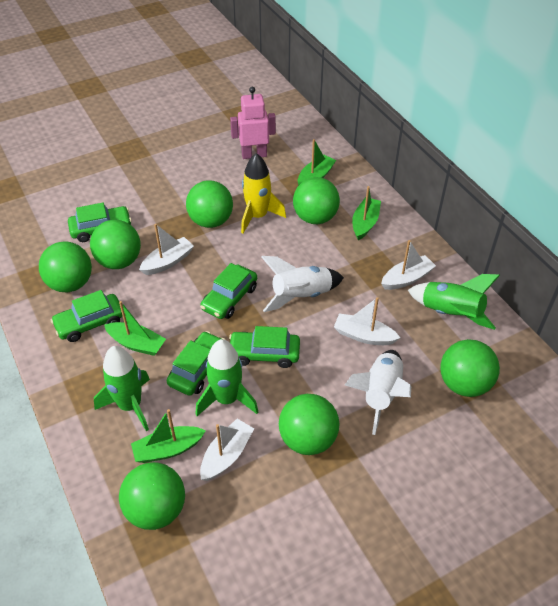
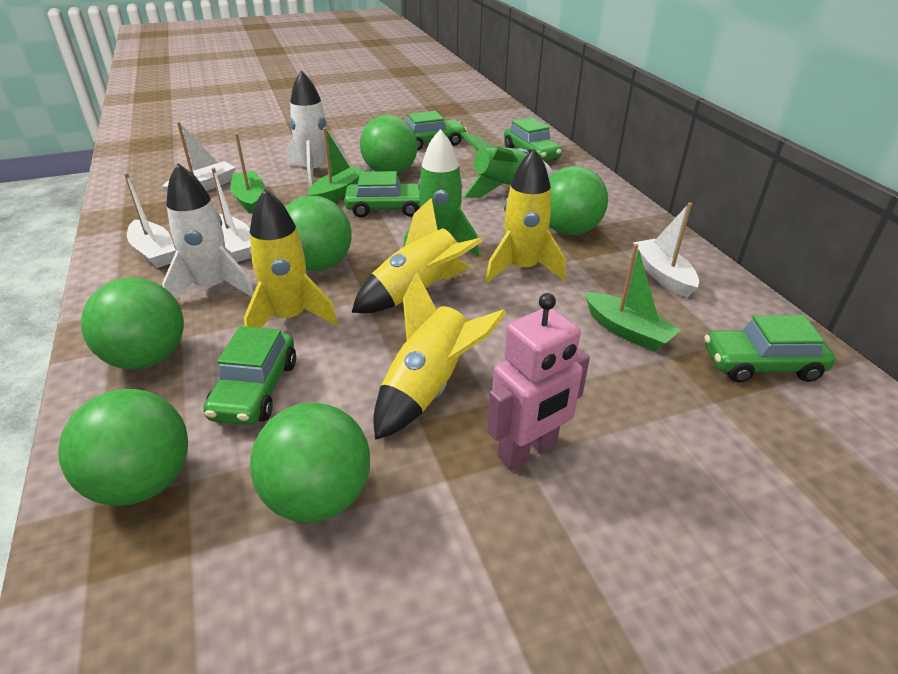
green ball: [39,242,92,293] [90,220,141,269] [119,462,185,530] [186,180,233,228] [279,394,339,455] [293,177,340,224] [440,339,500,397] = 7 -> [58,389,188,506] [81,278,184,369] [250,403,370,523] [285,196,352,271] [360,115,418,174] [549,166,608,235] = 6
green boat: [104,301,166,356] [131,409,206,463] [298,139,336,185] [352,186,381,240] = 4 -> [230,133,264,214] [308,128,366,201] [585,244,681,352] = 3
green rocket: [94,346,150,431] [196,339,258,416] [408,274,500,330] = 3 -> [403,129,479,257] [461,132,553,198] = 2
yellow rocket: [241,153,286,233] = 1 -> [244,189,338,328] [352,198,483,313] [373,273,506,440] [485,149,566,283] = 4

